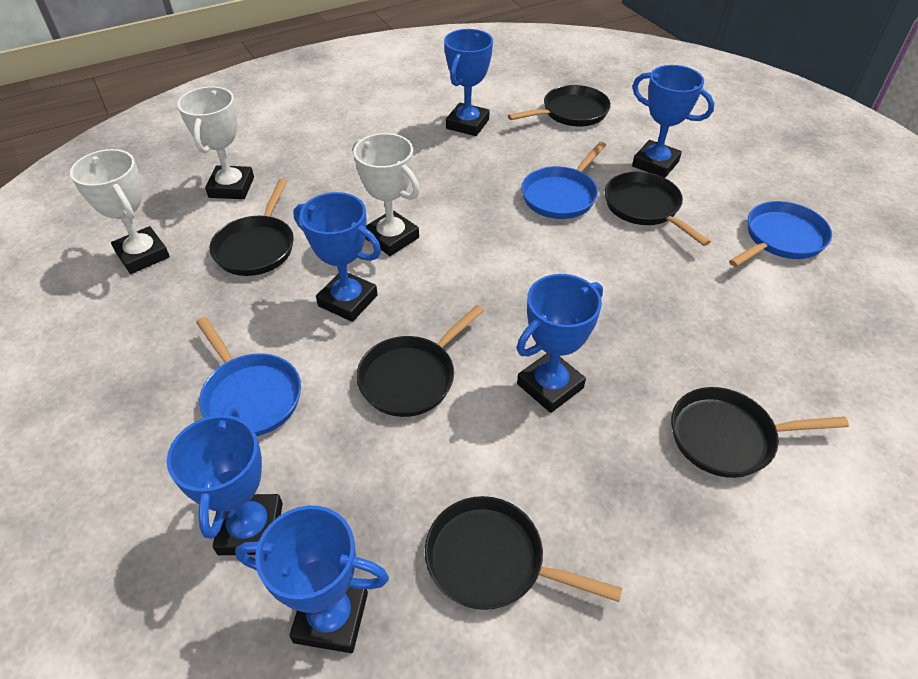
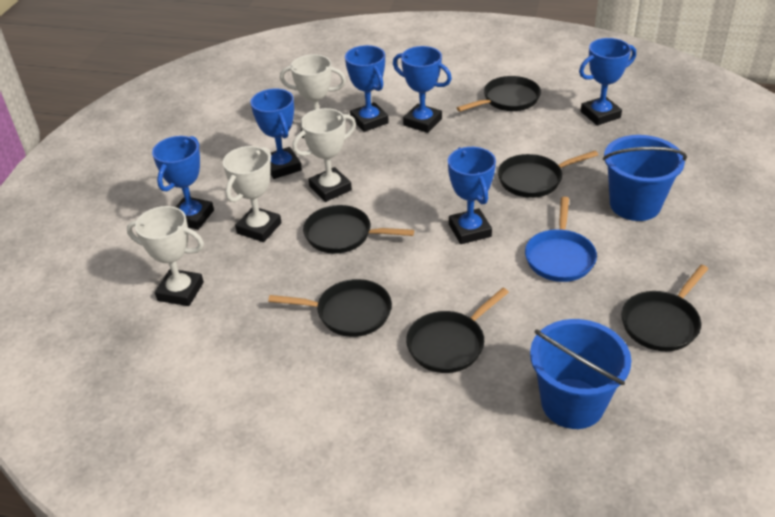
blue bucket: none = 0 -> [530,319,632,429] [603,135,687,221] = 2
blue pan: [196,317,301,436] [521,142,606,219] [729,201,832,267] = 3 -> [525,197,597,282] = 1
white trophy: [70,149,170,274] [177,86,254,199] [353,133,420,256] = 3 -> [127,206,204,306] [223,146,281,242] [280,54,346,138] [292,108,356,202] = 4

